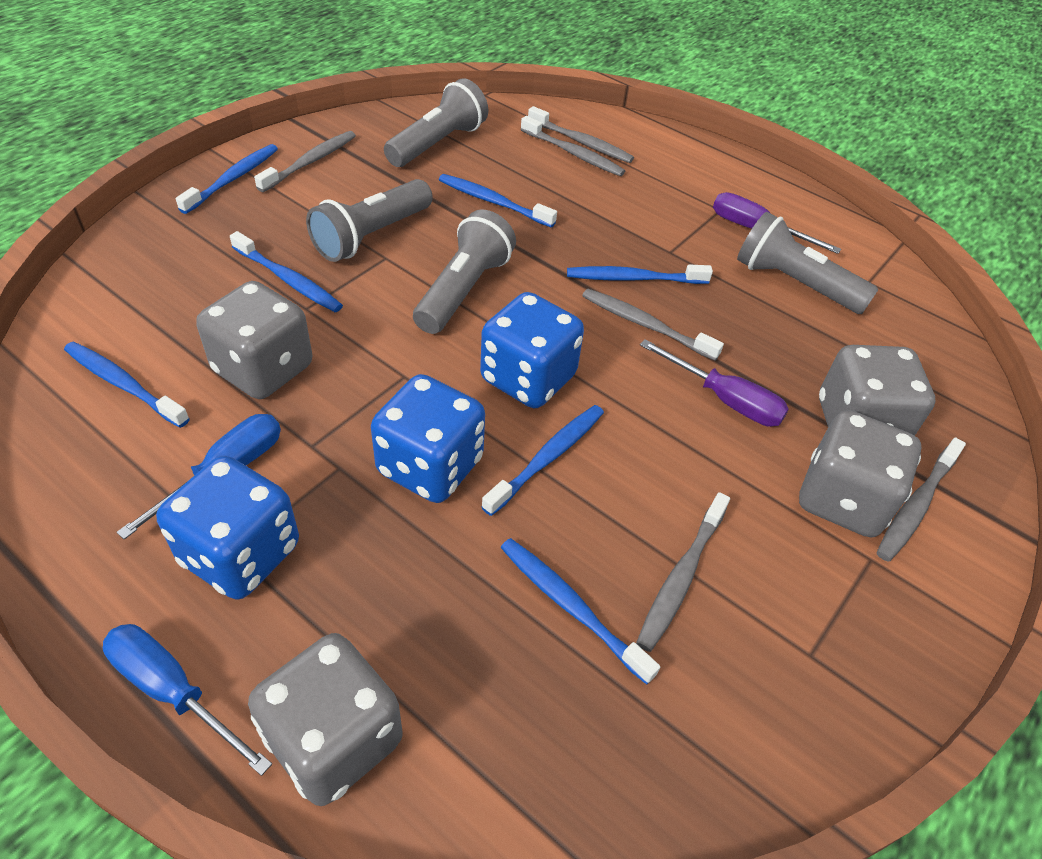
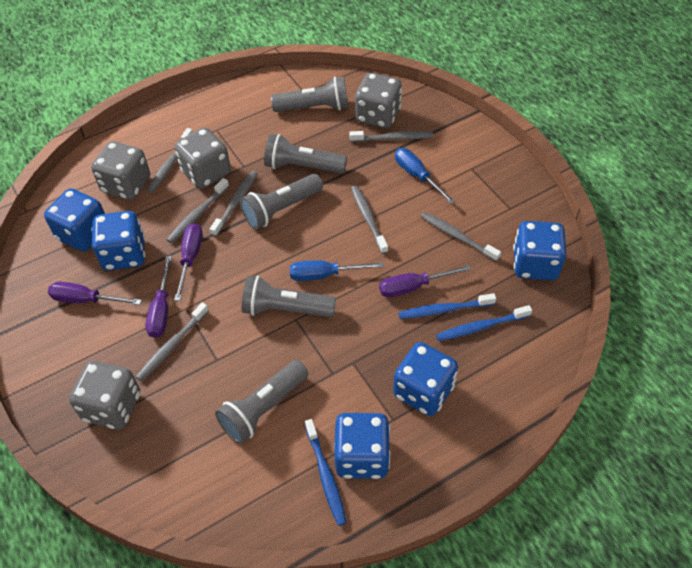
blue dice: [156,456,299,600] [371,374,485,503] [480,292,584,408] = 3 -> [44,188,105,252] [92,211,145,271] [334,413,391,479] [393,342,458,416] [513,221,566,280] = 5
blue toothbrush: [64,341,190,428] [176,144,278,214] [230,231,343,312] [439,174,557,227] [482,405,604,516] [500,538,660,685] [567,264,713,284] = 7 -> [305,419,347,526] [398,293,496,319] [436,305,532,341] = 3
grey flashlight: [306,179,433,262] [384,78,488,167] [413,210,516,334] [737,212,879,314] = 4 -> [215,360,308,444] [240,174,323,229] [242,276,336,318] [264,134,347,174] [271,77,348,112] = 5
grey toothbrush: [254,131,356,192] [521,116,625,176] [528,106,634,163] [582,289,724,361] [636,492,730,652] [876,437,966,562] = 6 -> [136,302,209,381] [147,128,193,193] [167,178,229,243] [210,171,258,237] [349,131,433,142] [351,185,388,254] [420,212,501,262] = 7
purple screwdriver: [640,339,789,427] [713,192,841,254] = 2 -> [48,282,142,305] [145,256,172,338] [174,223,203,301] [379,265,471,297] = 4

